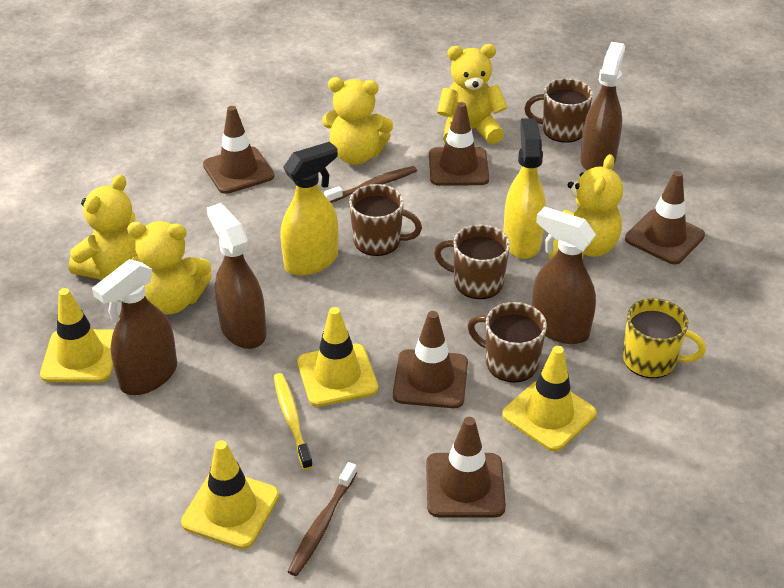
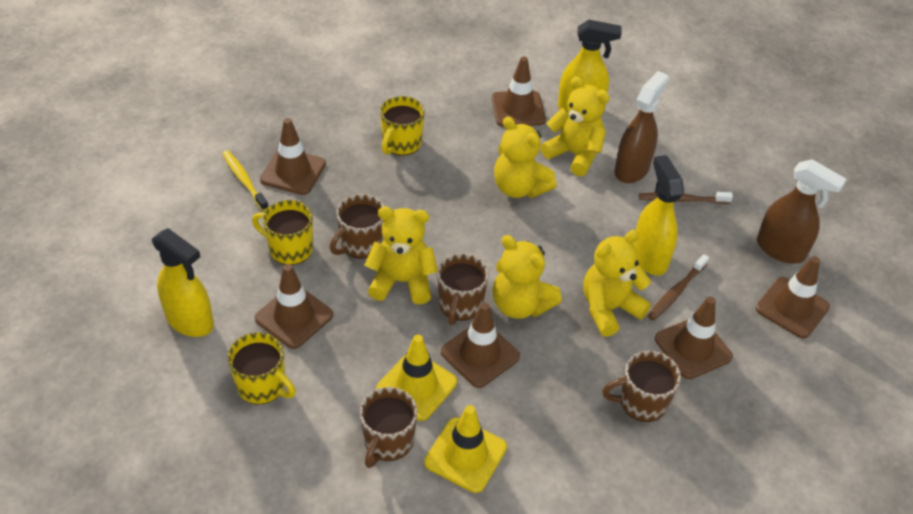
brown spray bottle: [92,259,177,395] [207,203,266,349] [532,207,596,344] [580,42,625,170] = 4 -> [615,71,669,183] [757,159,847,264] = 2
brown traffic cone: [203,106,274,194] [393,311,468,408] [426,417,506,517] [429,102,489,186] [625,171,705,265] = 5 -> [255,264,333,349] [260,118,326,195] [441,303,520,388] [492,56,546,127] [655,297,733,379] [756,256,830,338] = 6
yellow mug: [623,298,706,378] = 1 -> [227,332,296,404] [252,200,313,265] [380,96,425,156] = 3
yellow spray bottle: [280,142,338,276] [503,118,546,259] = 2 -> [152,228,214,337] [558,20,622,113] [633,155,684,276] = 3
yellow traffic cone: [40,288,114,383] [181,440,279,549] [297,307,378,407] [502,346,597,452] = 4 -> [376,335,457,421] [424,405,507,493] = 2

